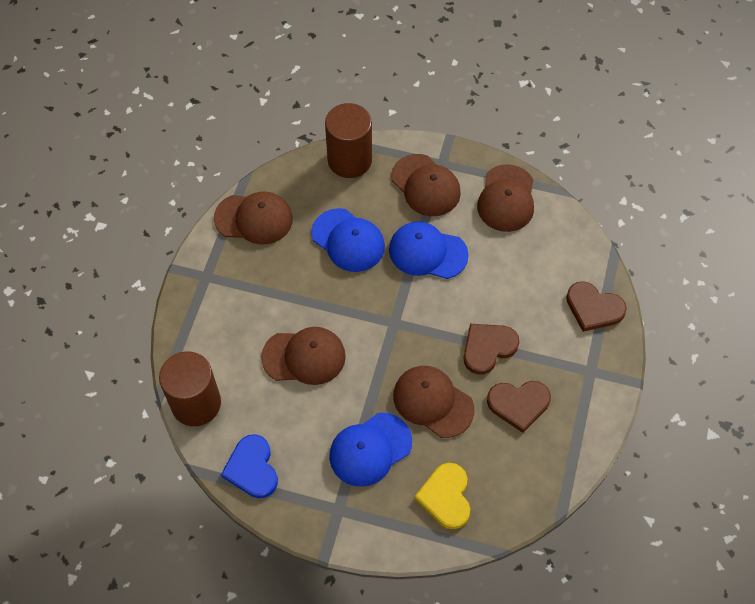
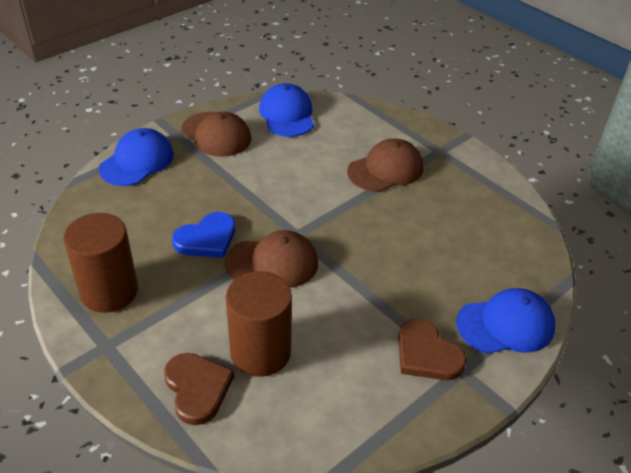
brown cap: [214,192,293,245] [261,327,346,385] [391,154,461,216] [393,366,475,438] [477,164,534,232] = 5 -> [182,112,251,157] [225,230,318,288] [347,139,423,192] = 3
brown heart: [463,324,520,375] [487,381,551,433] [566,281,627,332] = 3 -> [164,353,234,425] [398,319,467,380] = 2
yellow heart: [415,463,470,529] = 1 -> none = 0

